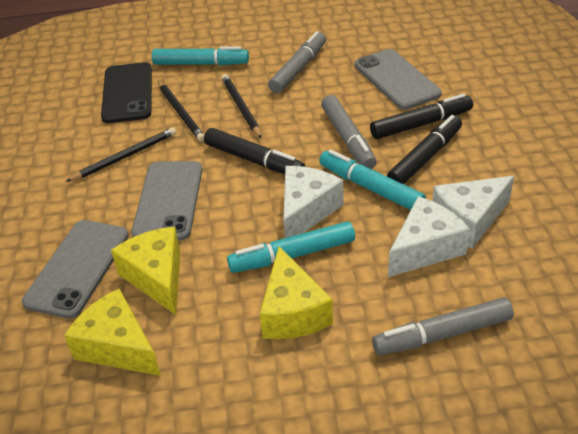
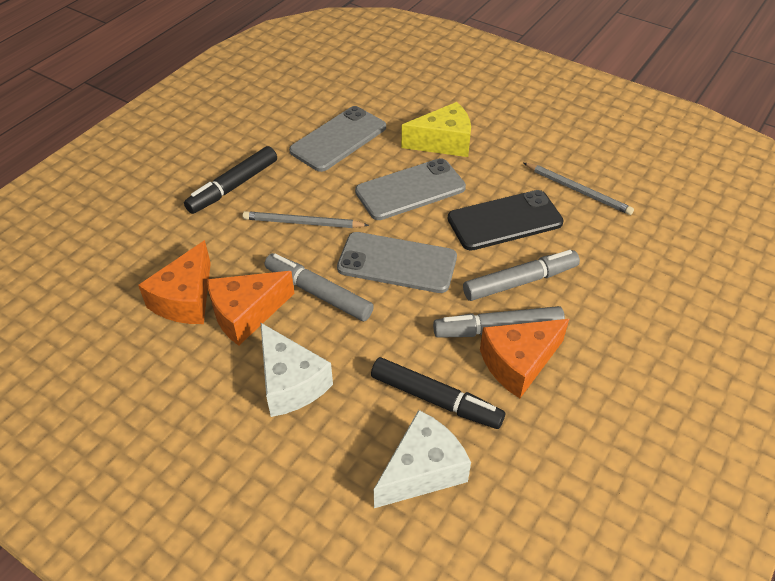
black marker: [204,128,305,174] [370,94,473,139] [387,115,462,184] = 3 -> [184,146,277,214] [371,357,505,429] = 2
black pencil: [66,127,176,182] [158,81,204,142] [222,74,262,138] = 3 -> none = 0
grey pencil: none = 0 -> [243,211,369,228] [524,163,634,215] = 2
orange cheese: none = 0 -> [138,240,211,324] [207,271,295,346] [480,319,569,398] = 3
turquoise marker: [152,46,249,65] [227,221,355,273] [319,150,426,210] = 3 -> none = 0
white cheese: [283,166,343,238] [388,196,470,277] [432,176,514,249] = 3 -> [260,322,333,417] [374,410,471,508] = 2
yellow cheese: [64,289,161,376] [111,227,180,315] [260,246,333,339] = 3 -> [401,102,471,157] = 1

